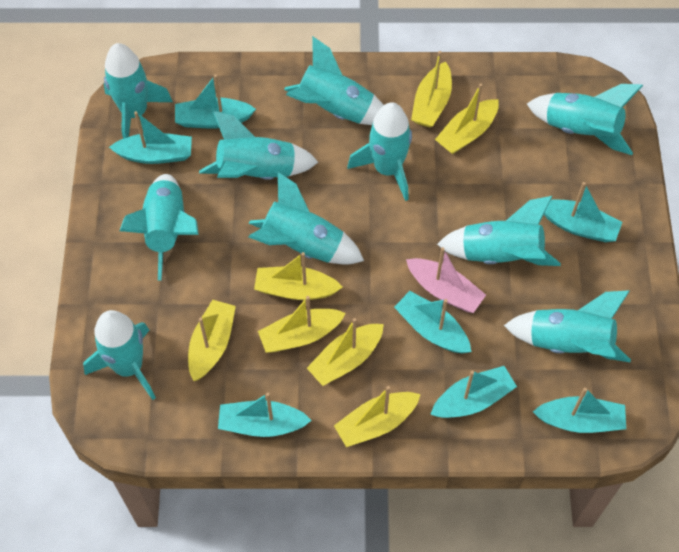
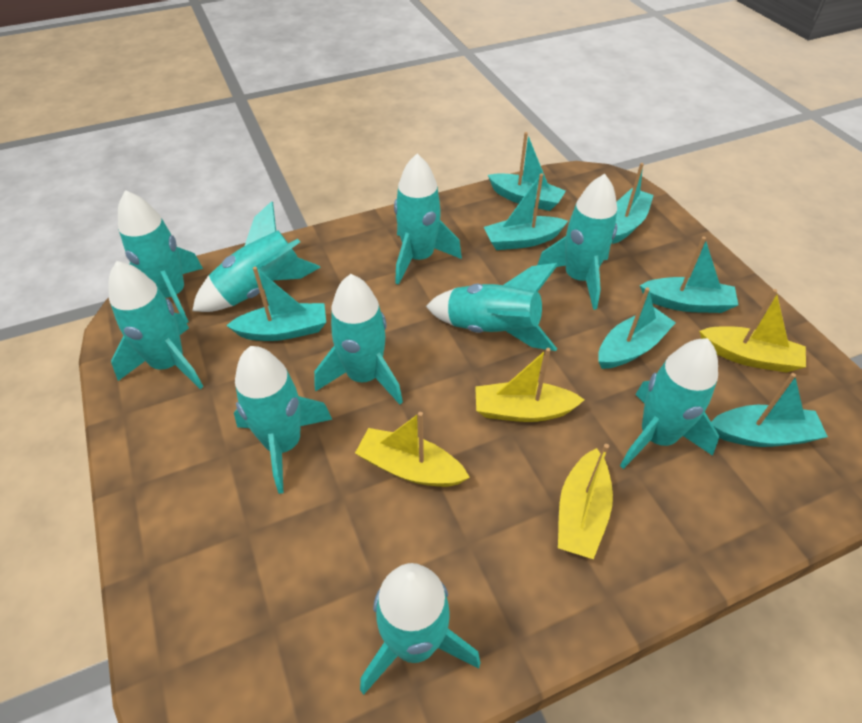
pink boat: [406,247,486,313] = 1 -> none = 0
yellow boat: [188,300,236,381] [254,252,342,300] [258,296,346,353] [307,318,384,386] [334,386,421,447] [411,51,452,127] [435,83,499,154] = 7 -> [355,412,470,487] [475,348,585,422] [558,444,613,559] [699,289,806,373] = 4

